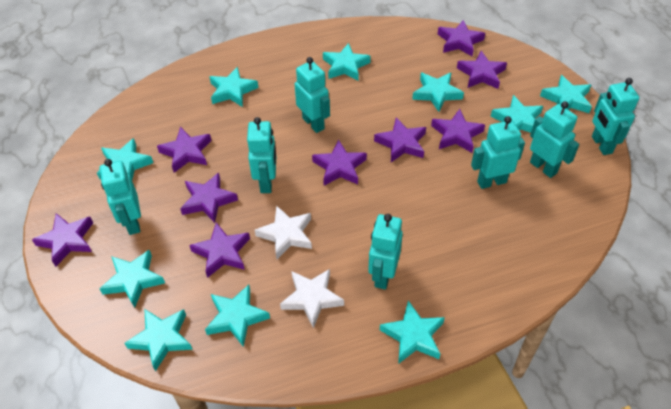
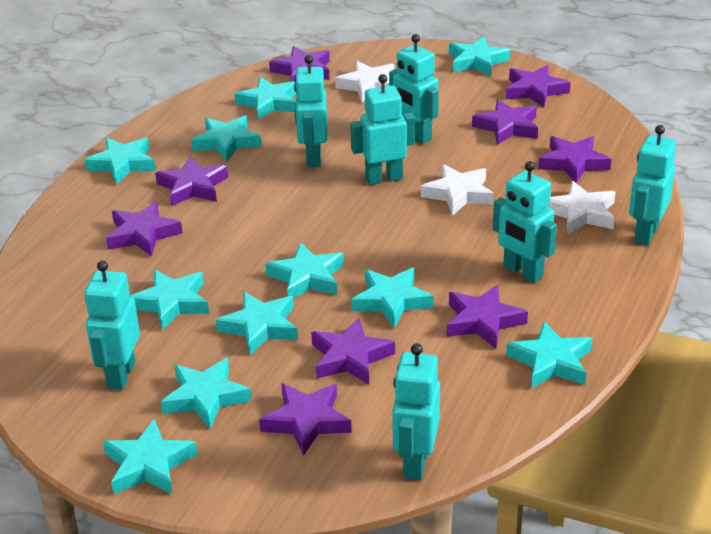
turquoise star: [97,138,153,179] [99,250,165,308] [124,309,193,372] [205,285,270,347] [209,67,259,107] [323,43,371,81] [380,300,445,364] [412,72,464,112] [491,95,543,133] [540,75,592,113] = 10 -> [84,138,156,184] [103,419,198,495] [130,269,209,330] [161,358,252,429] [191,115,261,161] [216,291,298,355] [235,77,296,120] [266,242,344,299] [351,267,434,329] [449,36,510,76] [506,321,592,388] = 11
white star: [255,205,312,259] [280,269,344,328] = 2 -> [335,61,394,102] [421,164,494,216] [547,181,615,234] = 3

